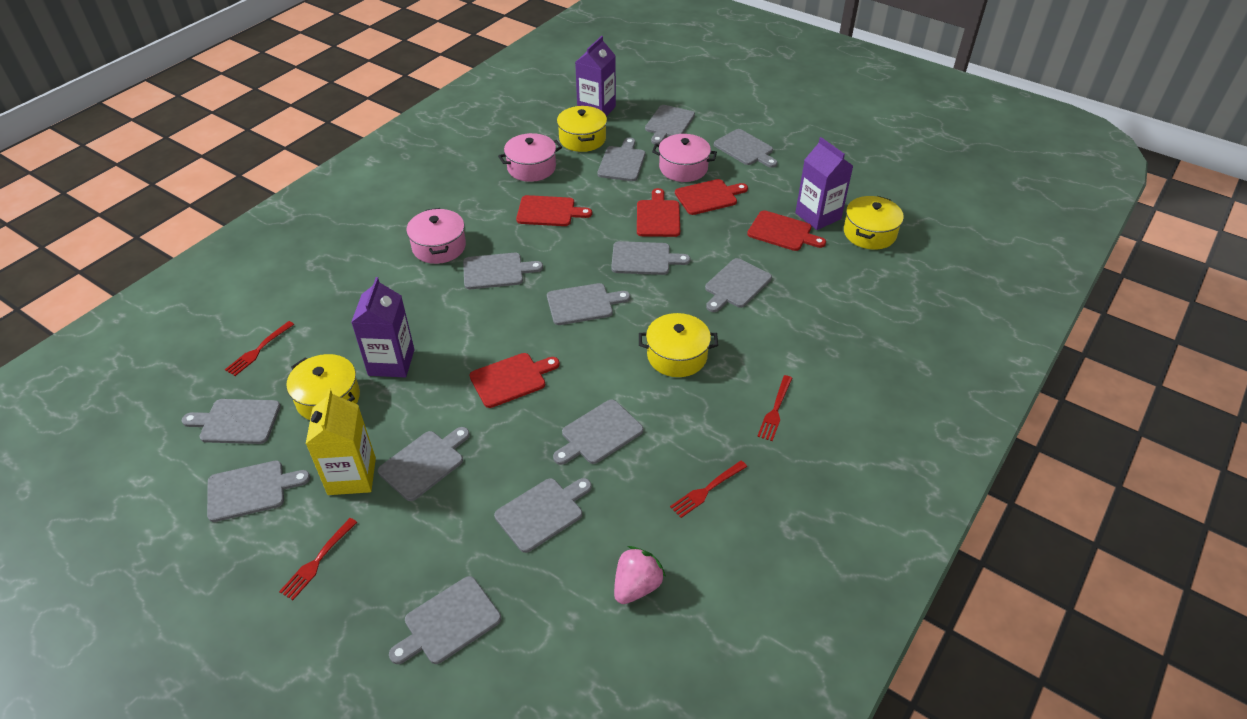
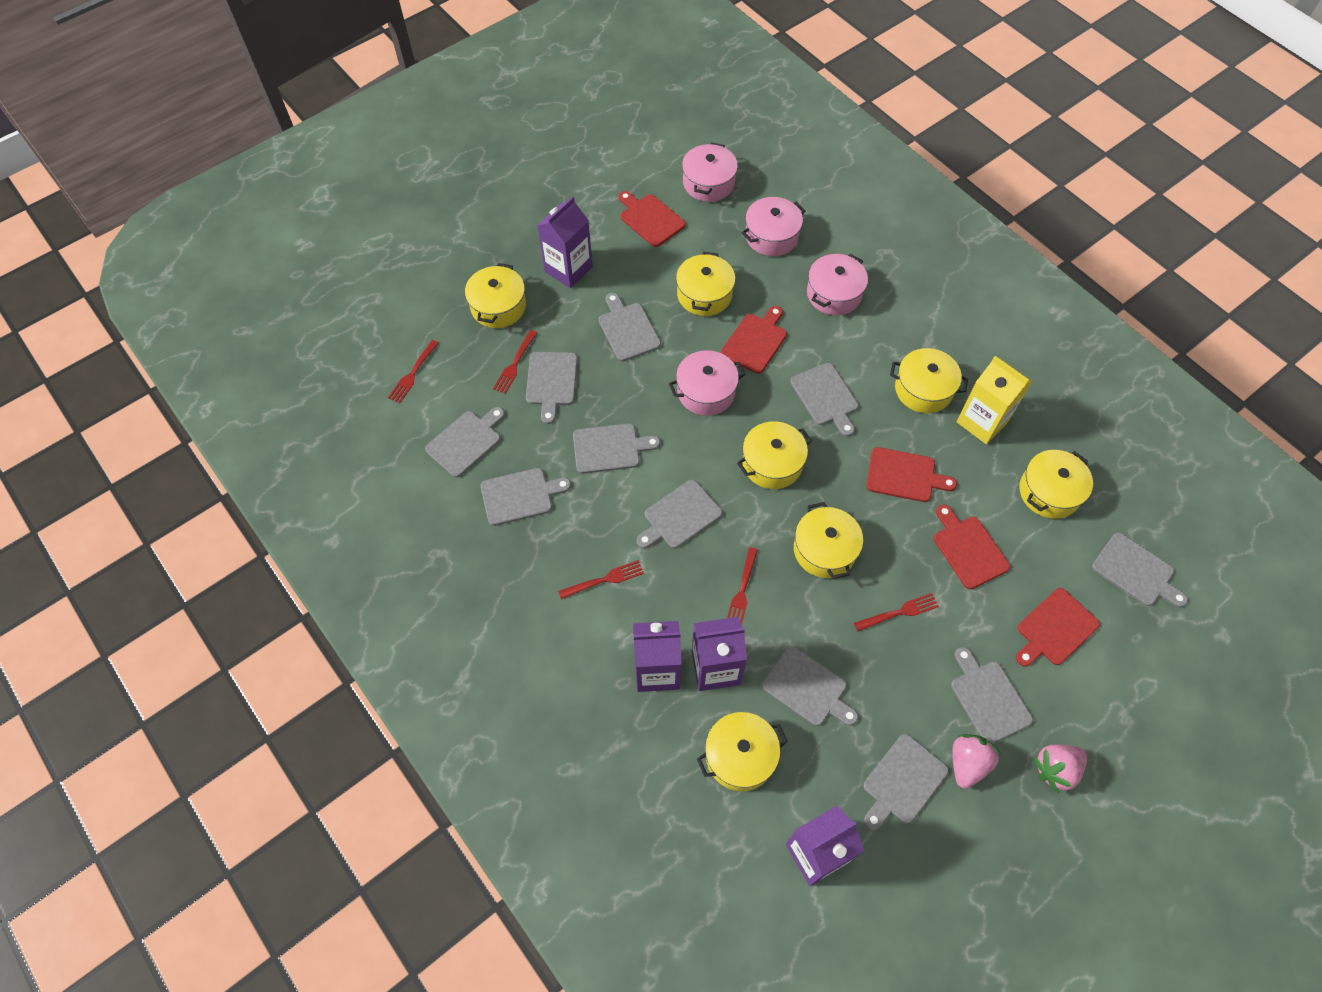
grey cutting board: [182,399,281,444] [207,460,310,522] [378,427,470,501] [389,576,501,664] [463,253,543,289] [494,478,592,553] [547,283,630,325] [553,399,643,465] [598,138,645,181] [611,241,690,275] [645,105,695,144] [705,258,772,312] [714,129,778,168] = 13 -> [425,407,505,477] [481,468,571,526] [526,352,578,424] [573,423,660,474] [599,293,661,361] [637,480,722,549] [762,646,858,726] [790,363,859,437] [863,734,949,830] [951,647,1033,744] [1092,533,1188,607] = 11
pink pot: [406,208,466,264] [498,133,562,182] [652,134,717,182] = 3 -> [669,350,746,416] [682,142,738,202] [742,197,805,256] [807,254,868,315] = 4
pink strawberry: [614,546,666,604] = 1 -> [952,734,1001,789] [1034,744,1087,793] = 2
purple carton: [351,277,414,377] [575,36,616,116] [795,137,853,230] = 3 -> [537,196,593,288] [633,621,682,692] [692,617,747,691] [786,805,865,886] = 4
red fork: [225,321,294,376] [279,518,357,600] [670,461,747,518] [757,375,792,441] = 4 -> [388,340,439,403] [493,330,537,394] [558,560,644,599] [727,547,758,624] [854,593,939,631] = 5
yellow pot: [286,354,360,420] [557,106,607,152] [639,313,718,377] [844,196,904,250] = 4 -> [465,263,526,328] [676,252,735,316] [697,712,788,791] [737,421,812,489] [794,502,863,579] [890,348,968,413] [1019,450,1093,519] = 7

